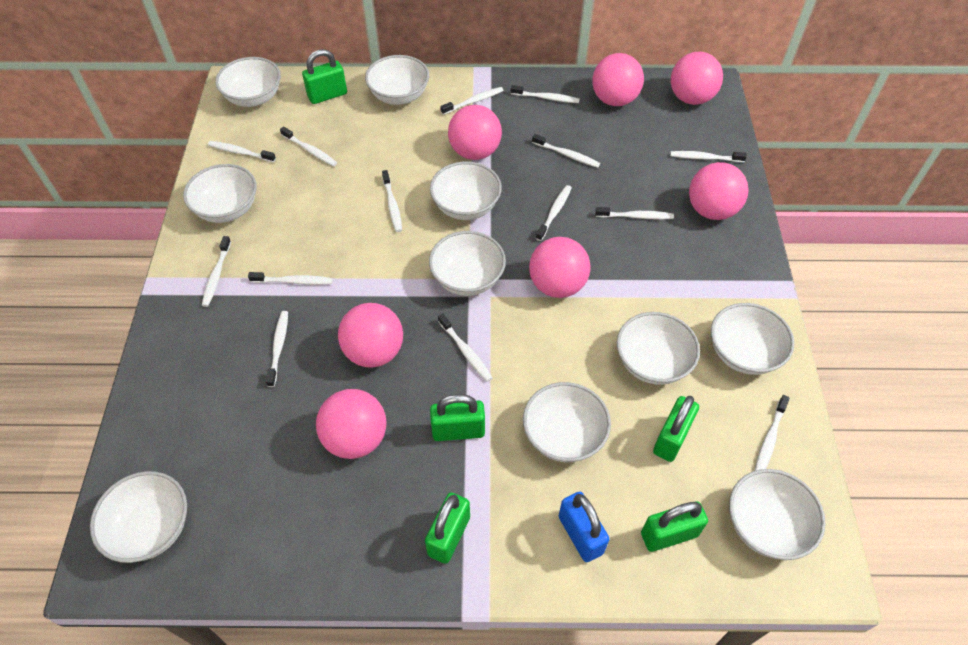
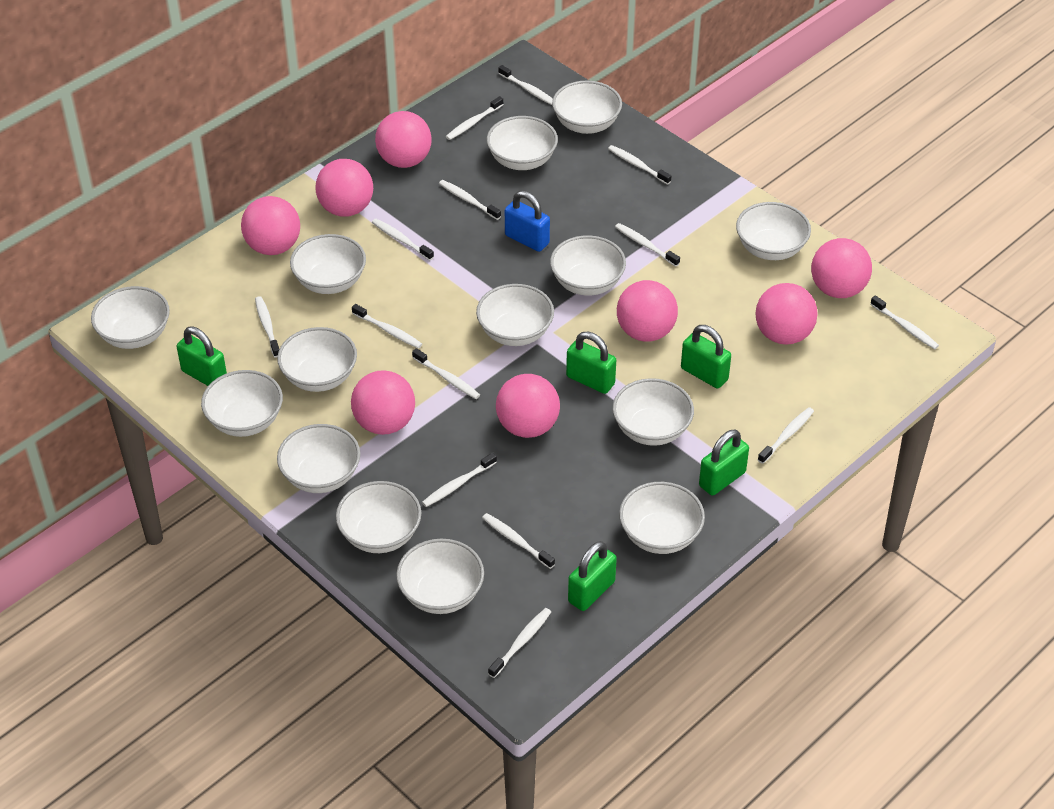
pink ball: [316,389,387,459] [338,303,403,368] [448,105,502,160] [529,237,590,298] [592,53,644,106] [671,52,723,105] [689,162,749,220] = 7 -> [241,196,300,255] [315,159,373,217] [351,370,415,435] [375,111,432,168] [496,374,560,438] [617,280,678,342] [755,283,818,345] [811,238,872,298] = 8
white bowl: [90,471,187,563] [183,164,257,223] [215,57,281,107] [365,55,429,105] [429,231,506,296] [430,161,502,220] [523,382,611,462] [617,312,700,385] [711,303,794,375] [729,469,826,560] = 10 -> [91,286,170,349] [201,370,283,437] [277,327,357,392] [277,424,361,493] [290,234,366,294] [336,481,421,553] [396,539,484,614] [476,284,554,346] [487,116,558,170] [550,235,626,296] [552,81,622,134] [613,378,694,446] [619,482,705,554] [736,202,811,260] = 14

